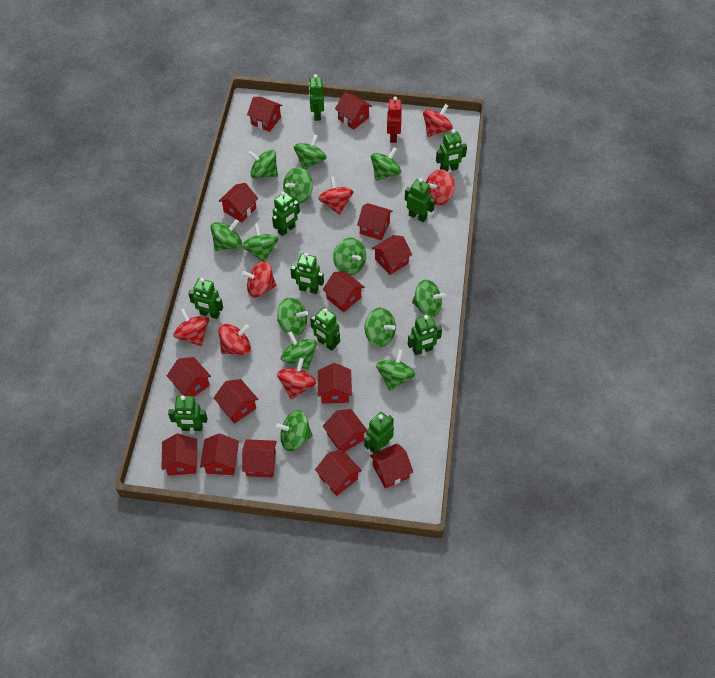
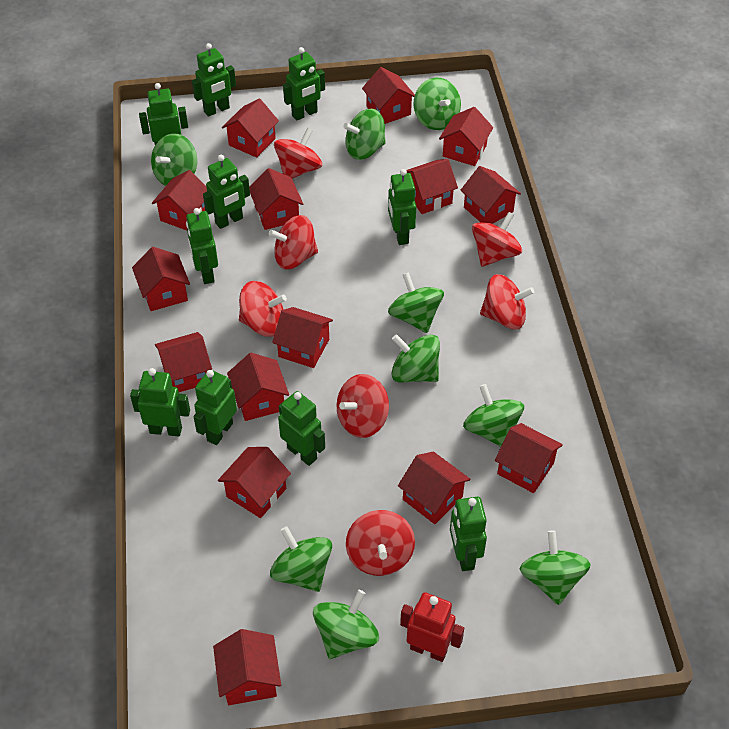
green spinning top: [210,219,242,251] [242,223,278,261] [248,150,278,178] [276,410,313,451] [277,297,308,336] [281,331,317,370] [283,167,313,204] [294,134,327,170] [333,238,366,275] [365,308,396,347] [371,147,401,181] [376,349,415,391] [412,279,446,317] = 13 -> [151,134,197,186] [270,526,332,592] [313,590,379,659] [343,109,386,160] [388,272,444,333] [392,334,440,383] [414,78,461,130] [463,384,524,447] [520,530,591,605] = 9

